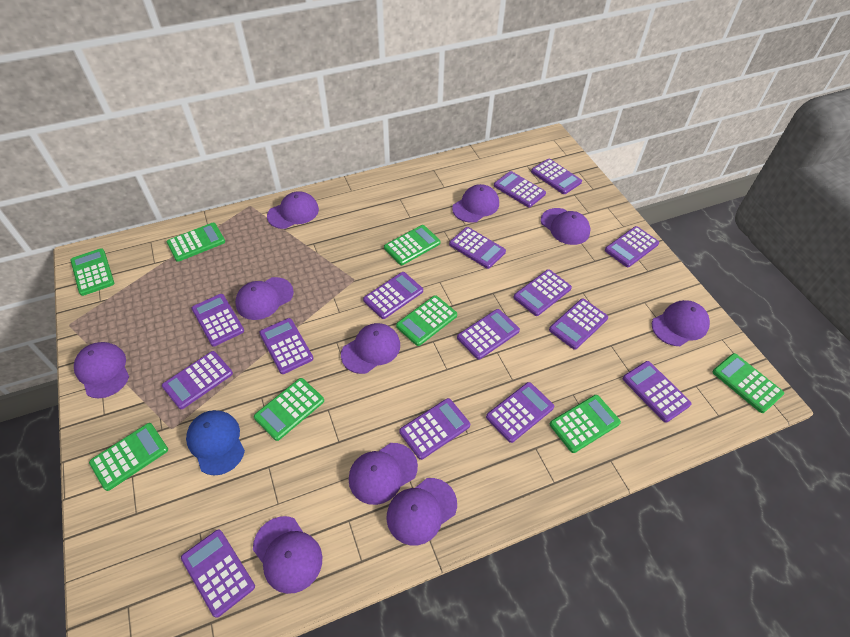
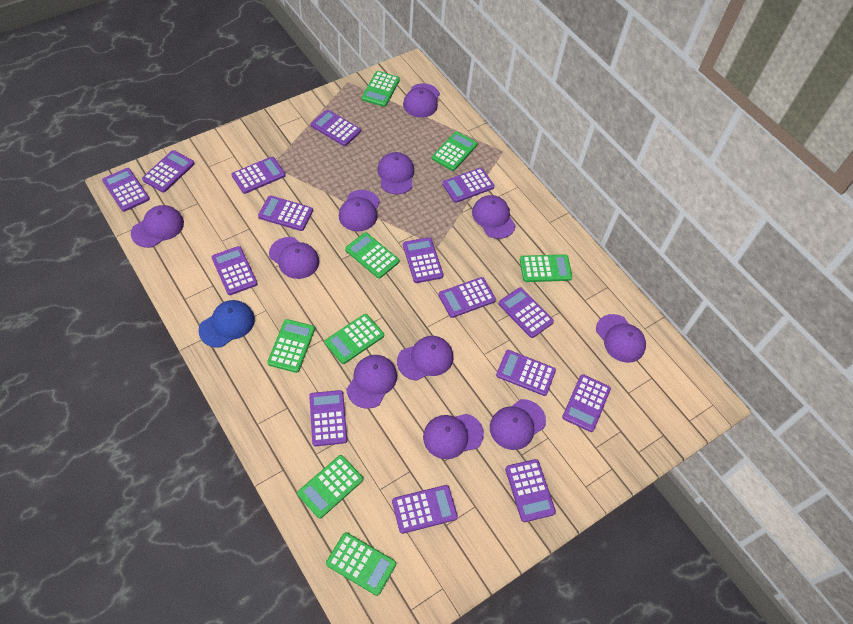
purple cap: [74,342,129,398] [235,277,294,320] [253,516,323,594] [267,191,319,229] [341,323,400,374] [349,443,418,505] [387,478,457,545] [452,184,499,223] [541,208,591,245] [652,300,710,346] = 10 -> [131,205,184,248] [269,237,319,279] [339,190,380,231] [346,355,397,409] [377,152,414,195] [397,336,453,381] [403,83,440,118] [423,414,484,459] [472,195,516,239] [490,399,546,450] [596,314,646,363] = 11

